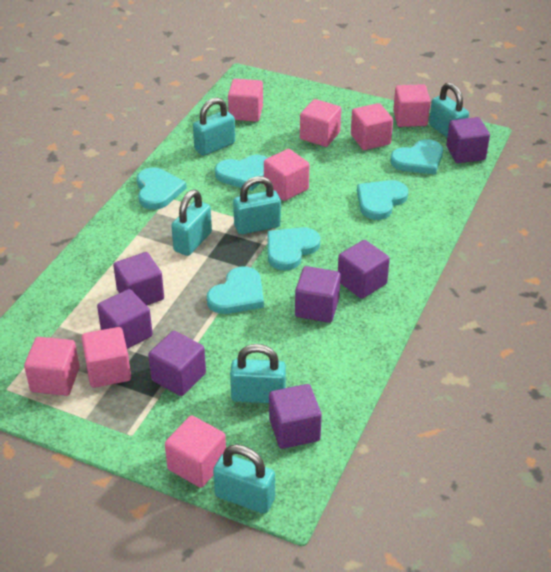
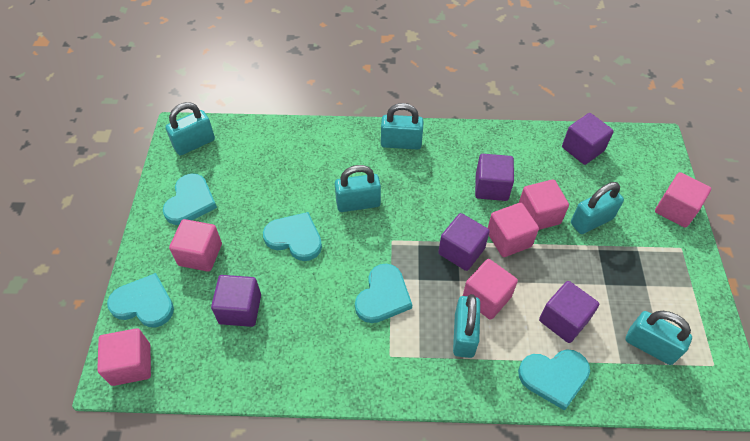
pink cube: [24,337,80,396] [81,327,131,388] [165,415,226,488] [228,79,263,122] [264,149,309,201] [300,99,341,147] [351,103,393,150] [393,84,431,127] = 8 -> [97,328,151,386] [169,219,222,272] [463,259,518,320] [488,203,539,257] [519,179,569,230] [655,172,711,228] = 6
purple cube: [97,289,153,349] [113,252,164,305] [148,331,206,396] [269,384,322,449] [295,266,341,323] [338,240,390,299] [446,117,490,163] = 7 -> [211,275,261,327] [438,213,490,271] [475,154,514,201] [539,281,599,343] [562,113,614,165] = 5
turquoise heart: [137,167,187,210] [207,266,264,314] [215,155,267,191] [267,227,320,271] [357,180,408,220] [390,139,443,175] = 6 -> [107,273,174,328] [163,173,217,225] [263,212,322,261] [355,264,412,323] [518,349,590,411] = 5

